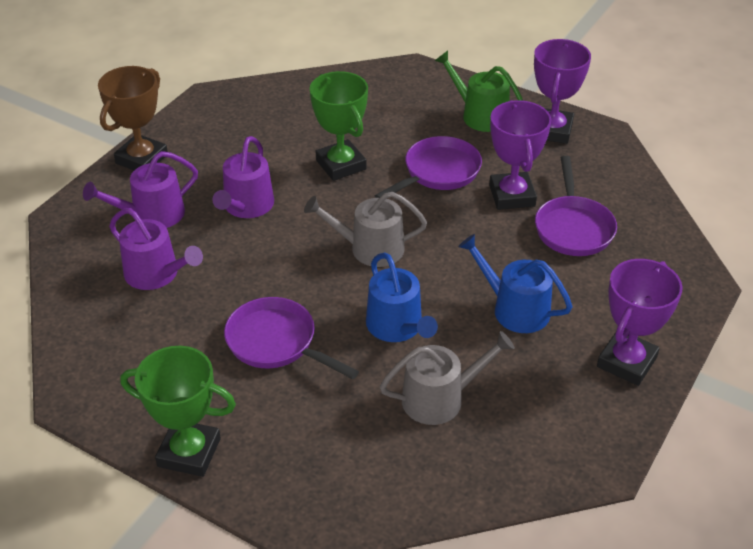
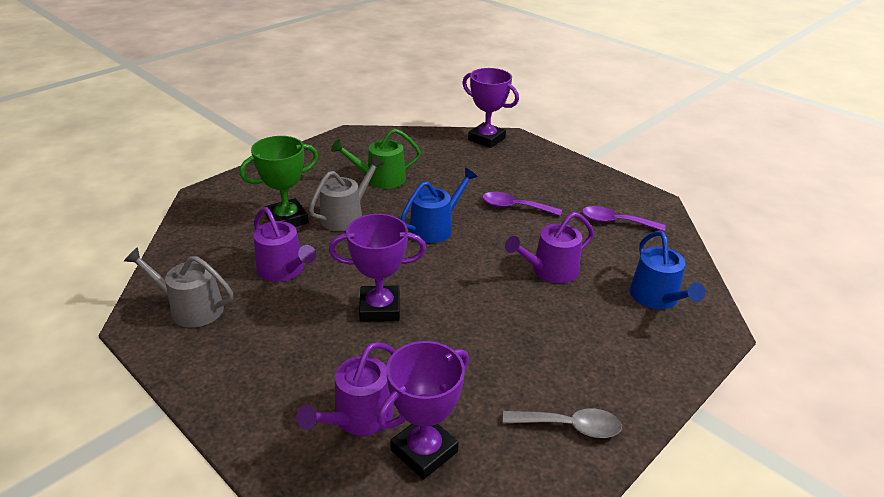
brown trophy: [98,66,168,170] = 1 -> none = 0
green trophy: [120,346,236,477] [310,71,368,181] = 2 -> [239,136,318,227] = 1
grey spoon: none = 0 -> [503,408,622,438] = 1
purple pan: [224,297,359,379] [375,136,482,198] [535,156,617,256] = 3 -> none = 0
purple spoon: none = 0 -> [482,192,562,216] [582,206,666,231] = 2

